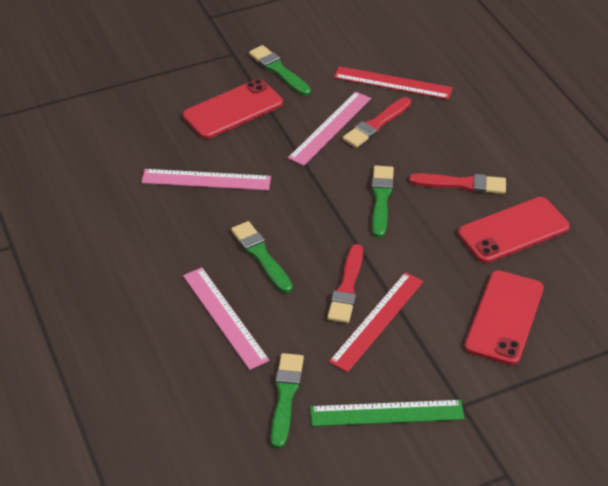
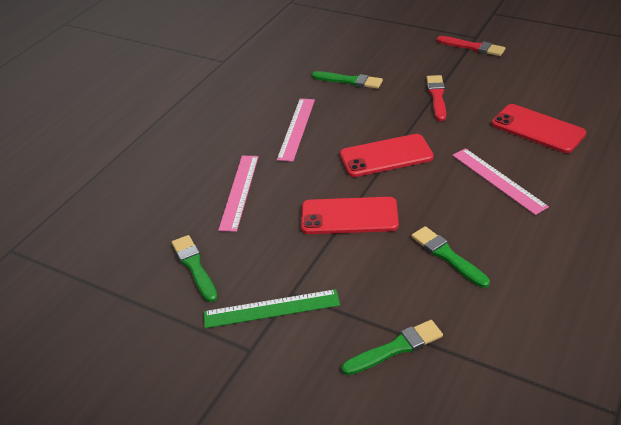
red brush: [327,244,363,323] [343,97,411,148] [409,173,506,194] = 3 -> [426,75,446,121] [437,36,505,56] = 2
red ruler: [329,272,424,372] [334,66,453,99] = 2 -> none = 0

